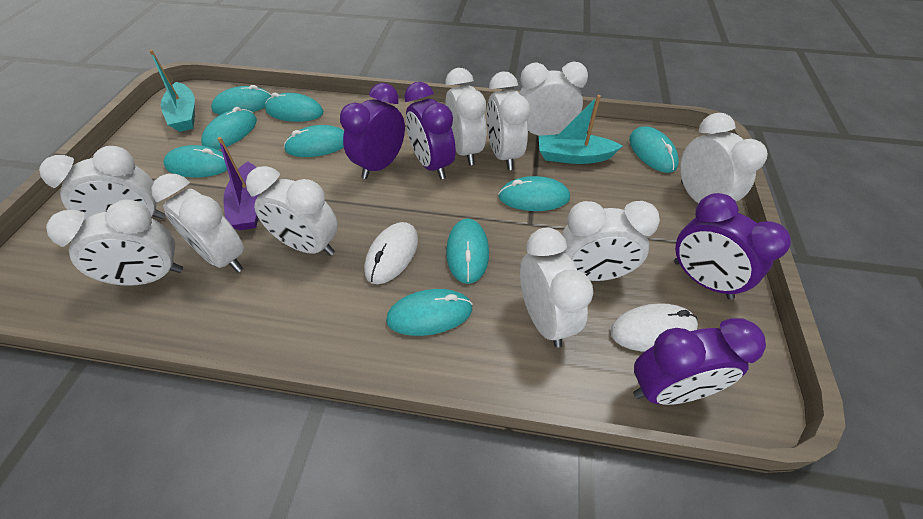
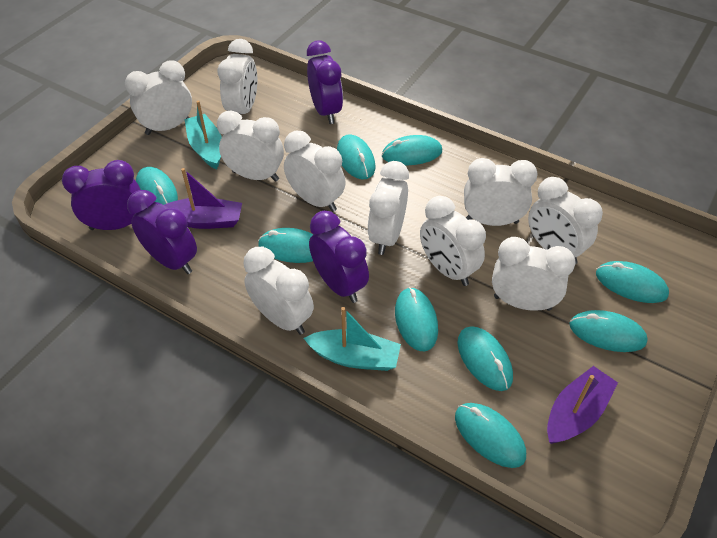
purple boat: [217,137,259,230] = 1 -> [165,168,242,229] [547,366,618,444] = 2
white mouse: [364,222,418,284] [610,303,698,352] = 2 -> none = 0

